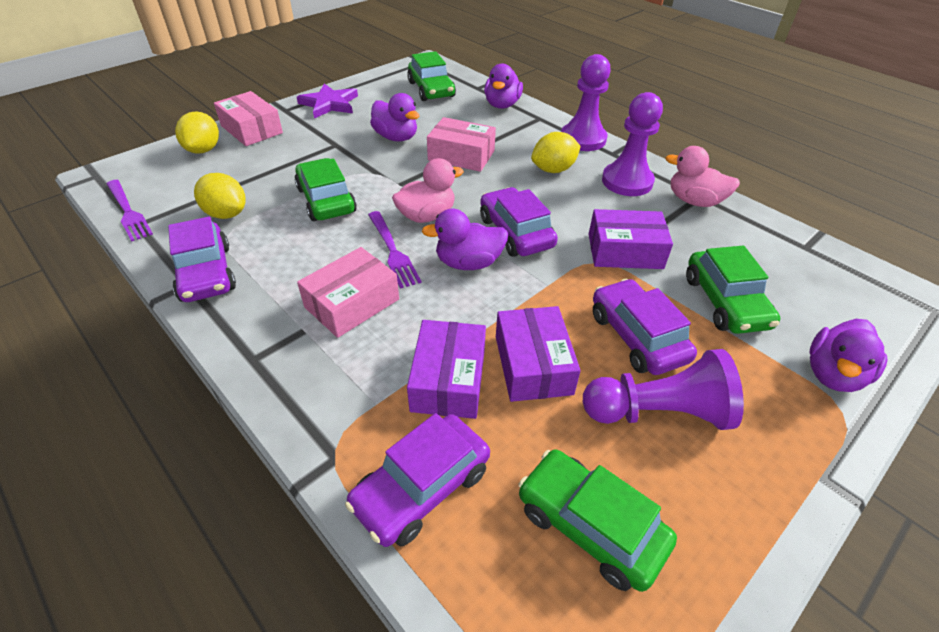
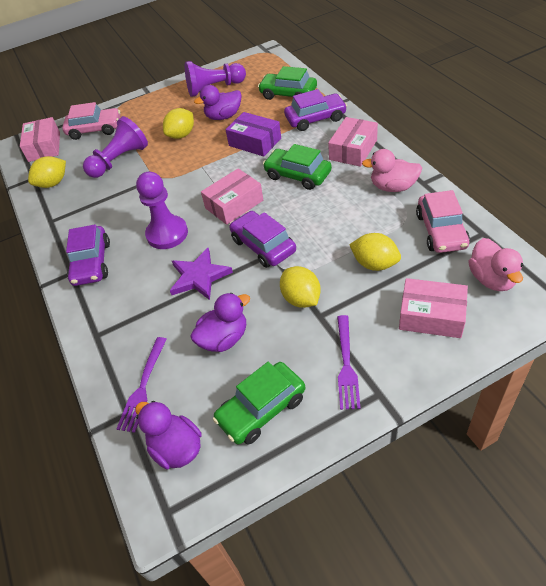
green car: [294,158,357,221] [407,51,456,101] [518,449,677,592] [686,246,780,334] = 4 -> [213,362,305,445] [258,66,317,100] [263,144,332,190] = 3
pink box: [214,91,283,146] [297,247,399,338] [427,117,496,172] = 3 -> [20,117,60,162] [201,168,263,225] [328,117,378,167] [399,278,468,338] = 4
pink car: none = 0 -> [62,102,120,140] [416,190,470,253] = 2
purple box: [407,320,486,419] [496,306,581,402] [589,209,673,269] = 3 -> [225,112,281,157] = 1
purple car: [168,217,236,302] [345,413,490,547] [480,187,558,257] [593,279,697,375] = 4 -> [66,224,110,286] [229,211,296,268] [284,89,347,131] = 3
purple duck: [370,93,419,142] [421,209,508,270] [484,63,523,109] [810,319,888,392] = 4 -> [135,401,202,470] [190,293,250,352] [194,85,241,120] = 3
yellow lemon: [175,112,219,154] [194,173,246,219] [531,132,581,173] = 3 -> [28,156,66,188] [163,108,194,139] [280,266,321,308] [349,233,401,271] = 4

